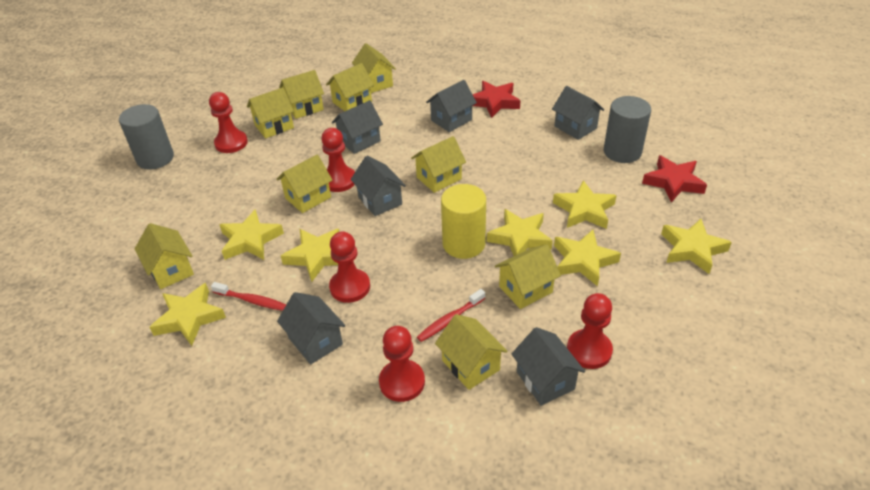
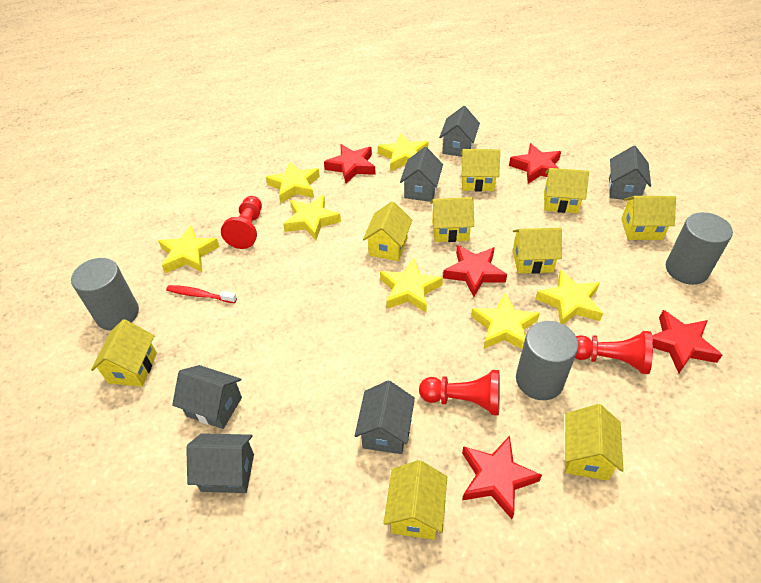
grey cylinder: [119,104,174,170] [604,96,651,163] = 2 -> [71,258,139,331] [516,321,578,400] [666,212,733,285] = 3
red pawn: [209,92,248,153] [321,128,355,192] [329,231,370,303] [379,326,425,402] [567,293,613,369] = 5 -> [221,196,262,249] [419,370,500,416] [575,331,653,374] = 3
red star: [472,81,521,118] [642,155,707,202] = 2 -> [324,144,376,184] [443,245,507,297] [462,436,542,519] [509,143,561,184] [652,310,722,374] = 5
red toothbrush: [211,282,286,311] [417,289,485,342] = 2 -> [166,285,237,303] = 1
yellow cylinder: [441,184,486,259] = 1 -> none = 0

